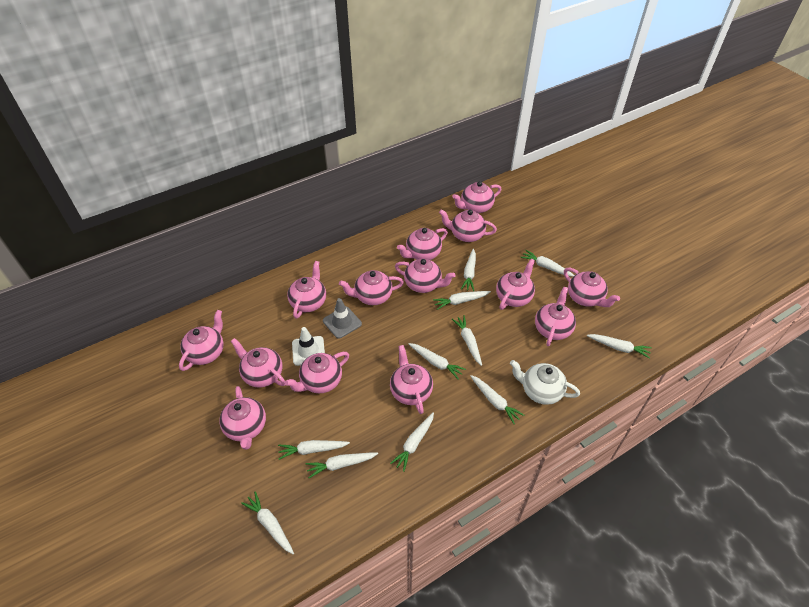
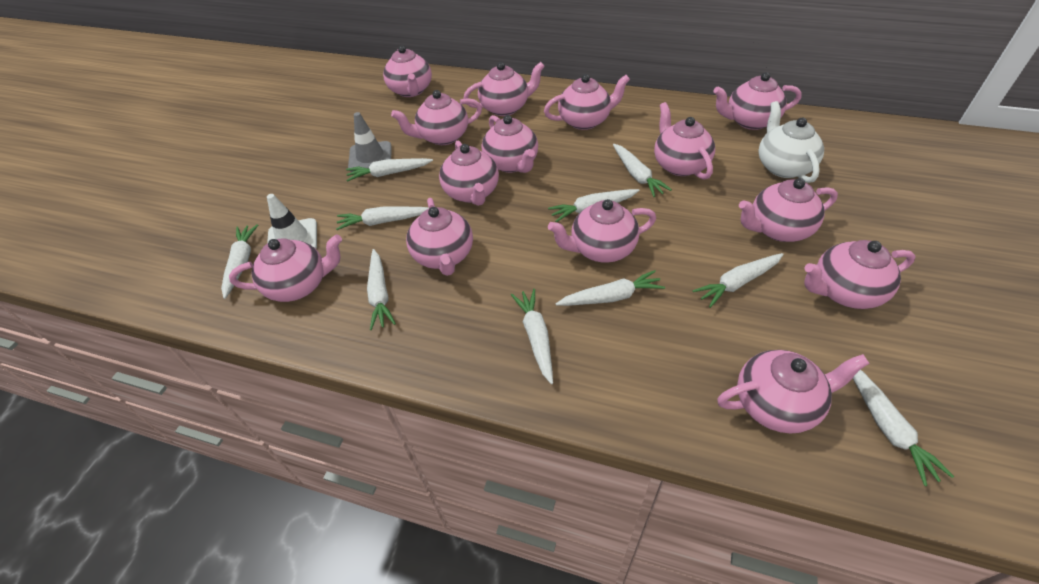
white carrot: [241,491,294,554] [278,440,350,460] [306,452,378,478] [390,412,434,472] [409,343,466,379] [433,291,491,310] [452,315,482,366] [461,249,476,291] [470,375,524,424] [521,250,574,277] [587,334,652,359] = 11 -> [221,224,258,299] [336,207,429,230] [346,158,433,182] [367,249,396,330] [511,289,553,384] [548,189,639,222] [556,270,665,306] [613,144,672,197] [693,253,783,308] [853,370,954,486] = 10

